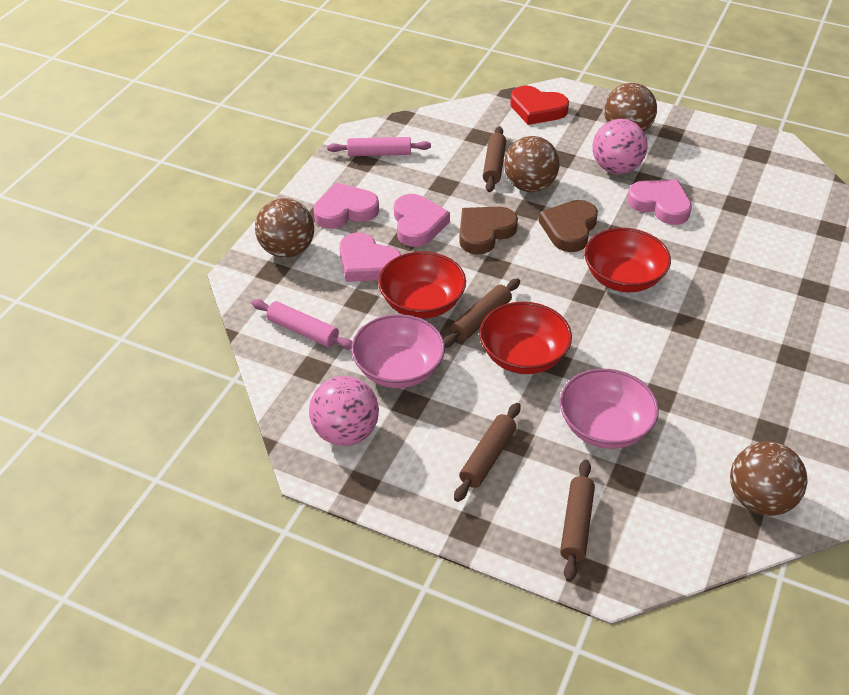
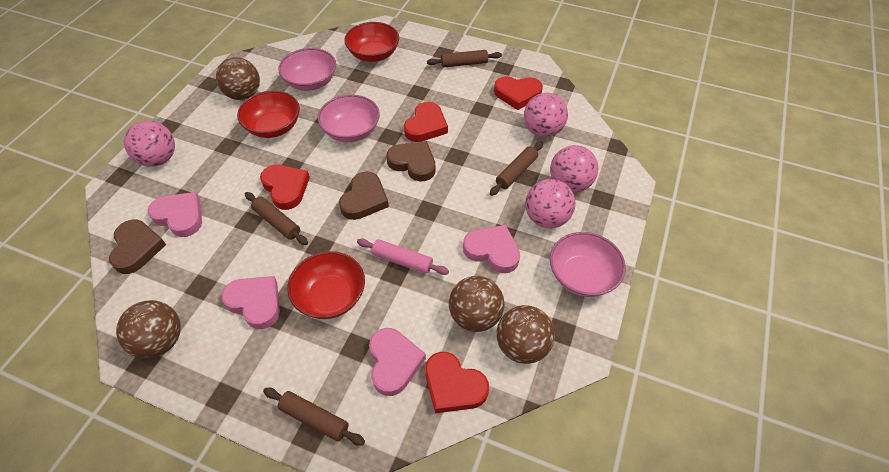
brown heart: [459,207,518,255] [539,200,598,252] = 2 -> [109,219,166,274] [339,171,389,220] [386,141,436,182] = 3
pink ball: [309,376,379,446] [592,119,648,174] = 2 -> [124,121,175,167] [524,93,568,137] [525,179,576,228] [550,145,599,193] = 4
pink bowl: [351,314,445,388] [560,369,659,449] = 2 -> [278,48,336,91] [318,95,380,142] [550,232,626,297] = 3
pink rolling pin: [252,299,352,350] [327,137,431,156] = 2 -> [357,238,449,275] = 1
red heart: [510,86,569,125] = 1 -> [260,165,310,210] [404,101,448,142] [425,352,489,413] [494,76,543,110] = 4

